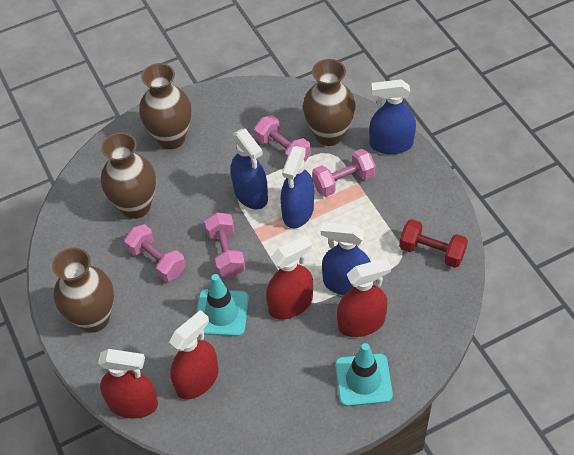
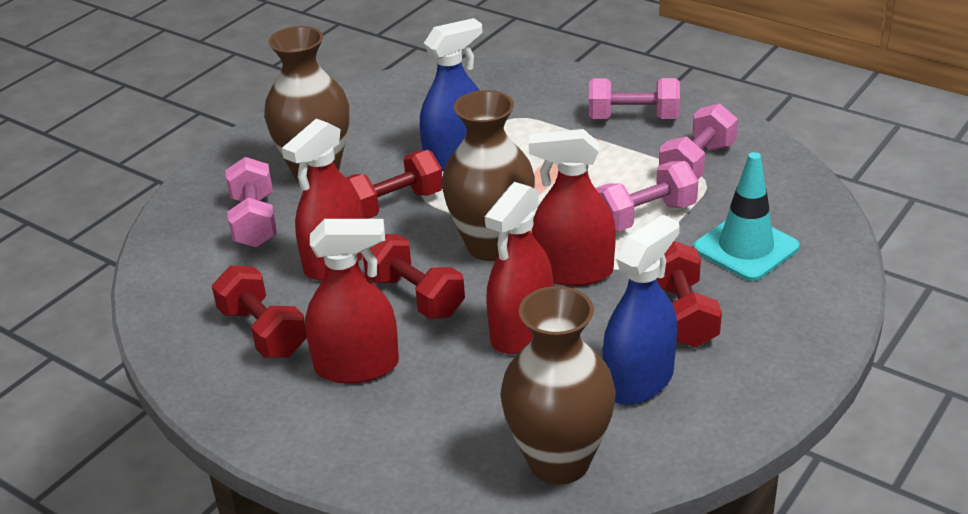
blue spray bottle: [231,129,268,209] [281,146,314,228] [321,222,371,295] [369,79,416,154] = 4 -> [420,18,483,171] [602,215,680,405] = 2
brown vase: [52,248,114,333] [101,132,156,219] [139,63,191,149] [303,59,356,146] = 4 -> [264,26,349,181] [442,90,535,261] [500,286,616,485] = 3
red dumbbell: [399,219,468,268] = 1 -> [212,266,307,358] [346,150,443,219] [363,234,465,319] [657,241,722,347] = 4
turquoise traffic cone: [196,274,249,337] [335,343,393,406] = 2 -> [693,152,799,281] = 1

